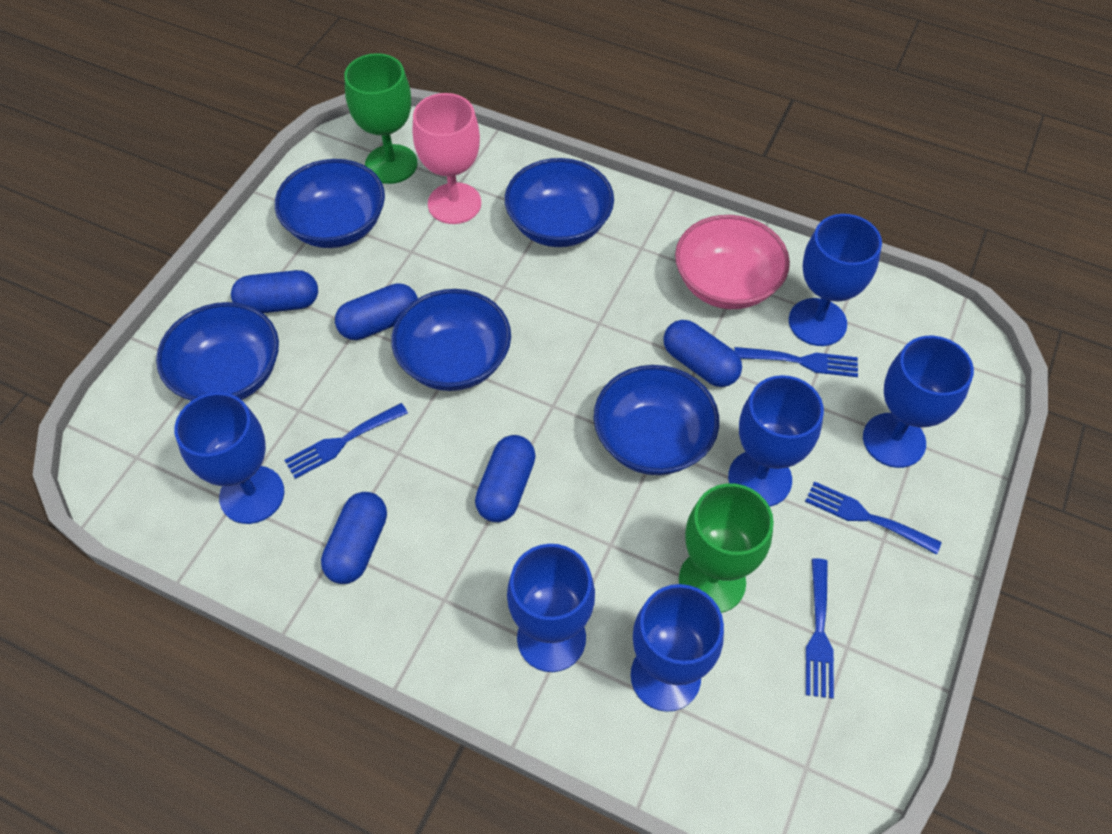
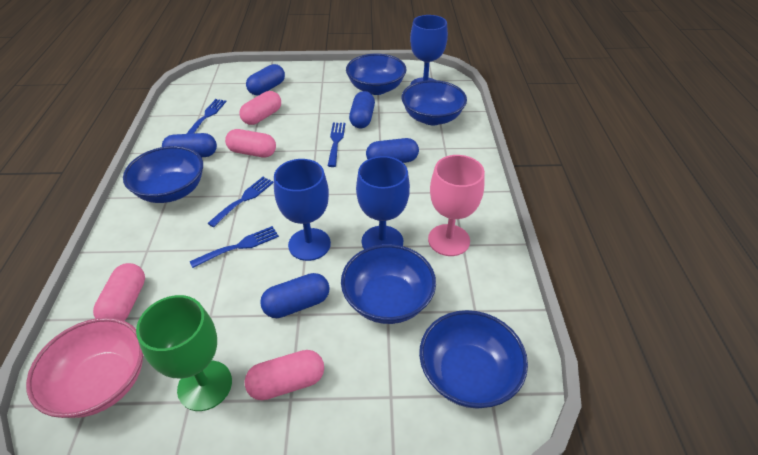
blue goblet: [174,392,285,524] [507,544,595,672] [631,584,724,712] [728,375,824,507] [789,214,882,346] [863,336,974,468] = 6 -> [274,159,331,261] [356,156,410,249] [410,15,448,85] = 3
green goblet: [344,53,417,184] [679,483,774,613] = 2 -> [136,295,232,411] = 1
pink capsule: none = 0 -> [93,263,145,321] [225,129,276,158] [239,91,281,125] [244,350,324,400] = 4

